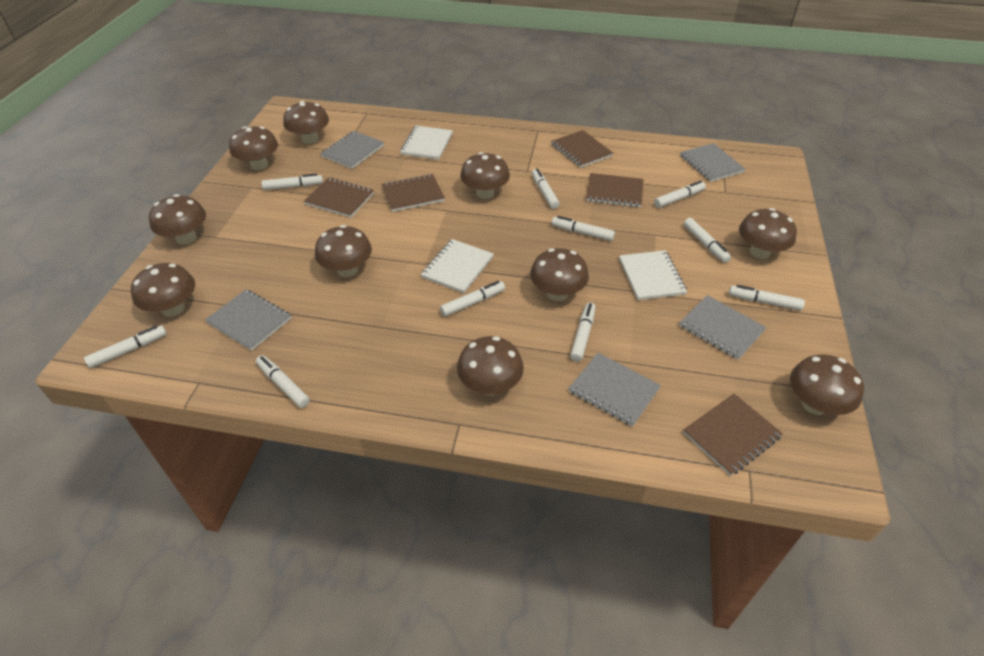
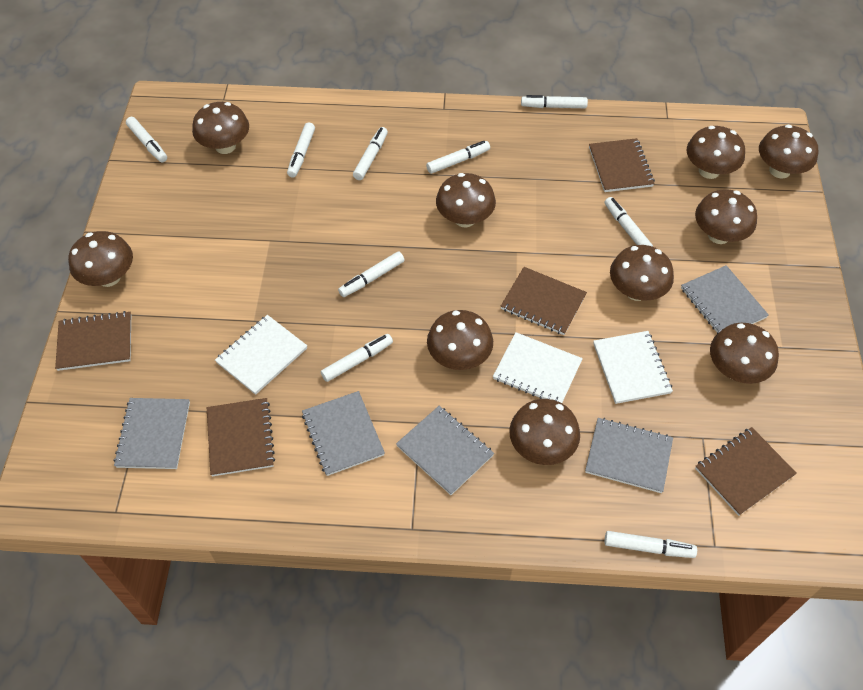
white marker: [84,325,167,368] [256,355,310,408] [262,173,323,190] [440,281,505,316] [532,168,560,209] [552,216,615,241] [570,302,596,362] [654,181,706,208] [684,218,731,263] [729,285,805,311] = 10 -> [126,117,167,162] [287,123,315,177] [321,334,393,382] [338,251,404,297] [353,127,388,180] [426,141,490,174] [521,95,588,108] [604,197,653,247] [605,531,697,558] = 9

